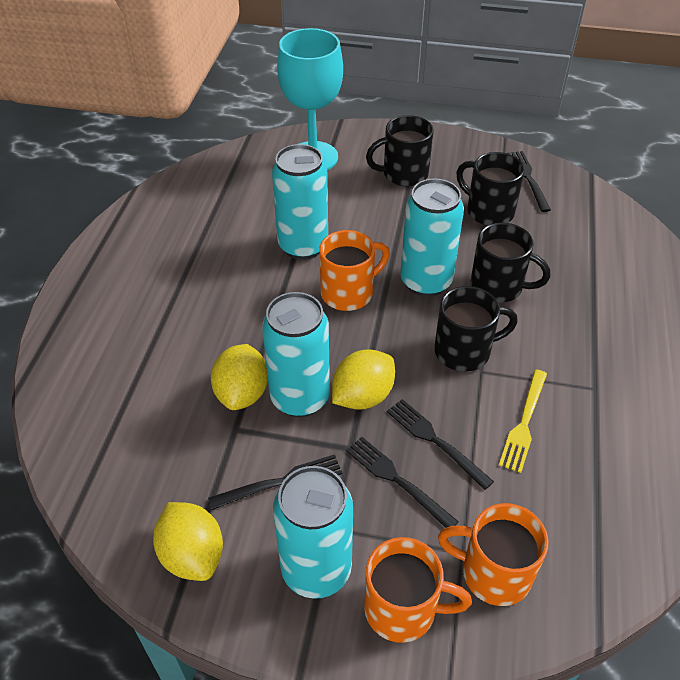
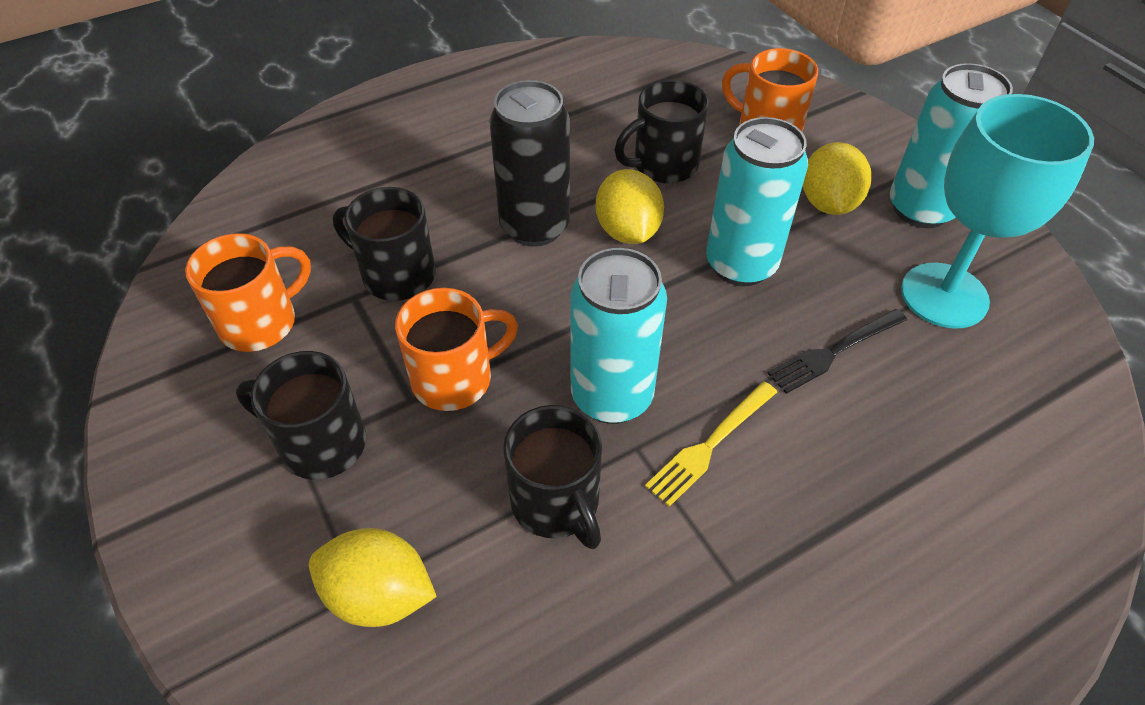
black can: none = 0 -> [489,80,570,247] = 1
black fork: [208,454,343,510] [346,437,459,528] [387,399,494,490] [508,151,551,212] = 4 -> [767,309,907,394] = 1
turquoise can: [262,292,330,417] [272,144,328,260] [273,466,353,599] [400,179,464,297] = 4 -> [570,248,667,424] [706,117,808,286] [890,63,1013,228] = 3

